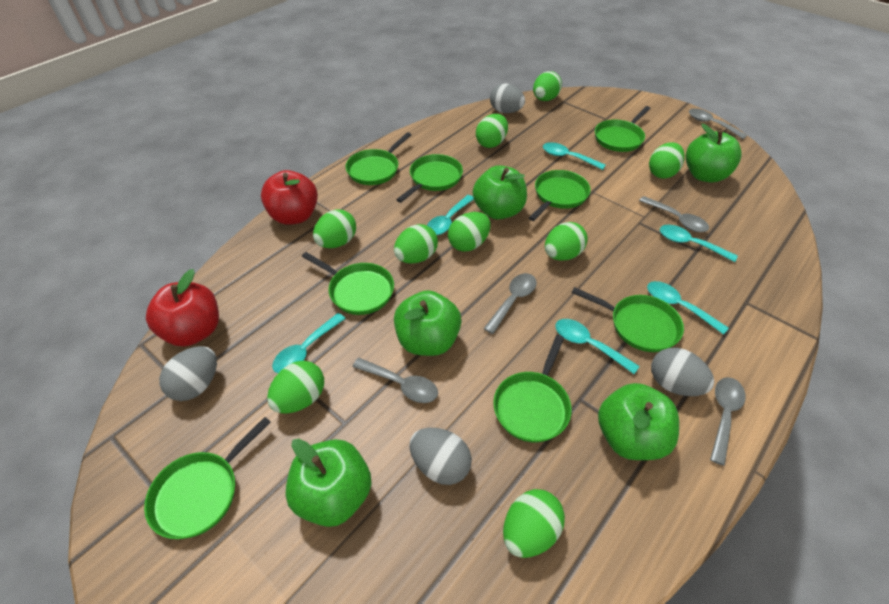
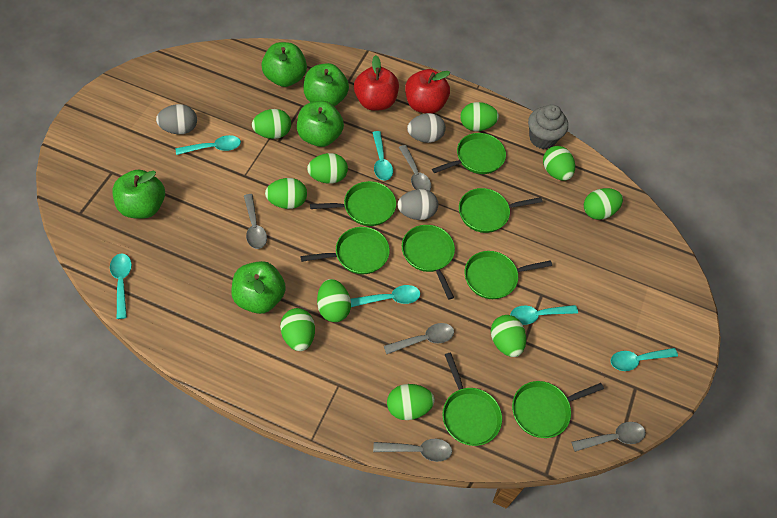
green egg: [267,361,324,414] [313,209,356,248] [394,224,438,264] [448,212,491,252] [476,114,508,148] [503,489,565,558] [533,71,562,101] [545,222,588,261] [649,142,685,179] = 9 -> [252,109,291,139] [265,178,307,209] [280,308,315,351] [307,153,348,184] [317,279,351,322] [387,384,435,420] [460,102,499,131] [491,315,526,357] [543,146,575,181] [584,188,623,220] = 10
grey cupcake: none = 0 -> [528,104,568,149] = 1
grey egg: [159,346,217,401] [409,428,472,485] [490,84,525,113] [651,348,714,396] = 4 -> [156,104,197,134] [397,189,438,220] [407,113,446,143] = 3

